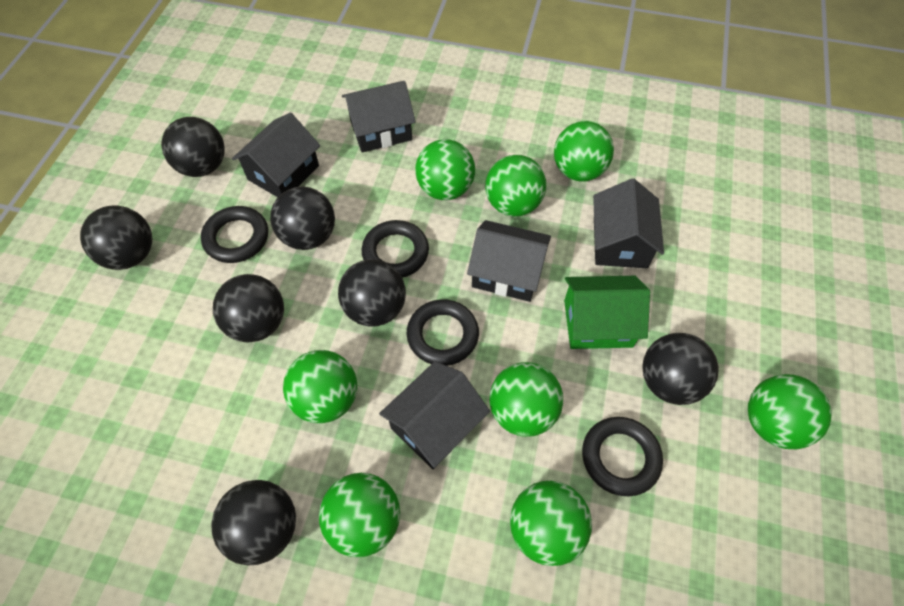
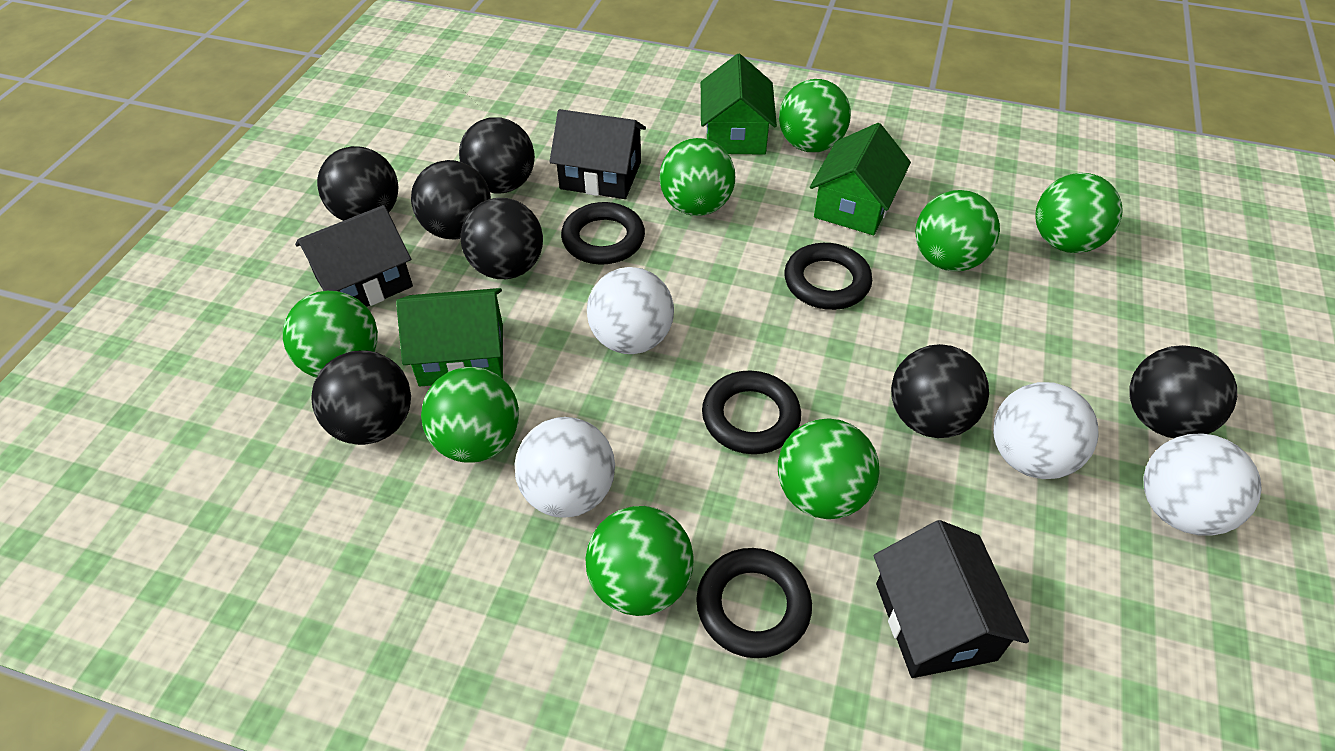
black house: [232,112,320,197] [342,81,416,153] [379,361,490,469] [467,220,551,302] [593,178,664,268] = 5 -> [295,205,413,307] [550,109,646,199] [873,520,1029,678] = 3
green house: [564,276,650,349] = 1 -> [396,288,503,386] [701,54,777,155] [810,123,911,235] = 3
white ball: none = 0 -> [515,417,615,518] [587,267,674,354] [993,382,1099,479] [1143,433,1262,536] = 4

